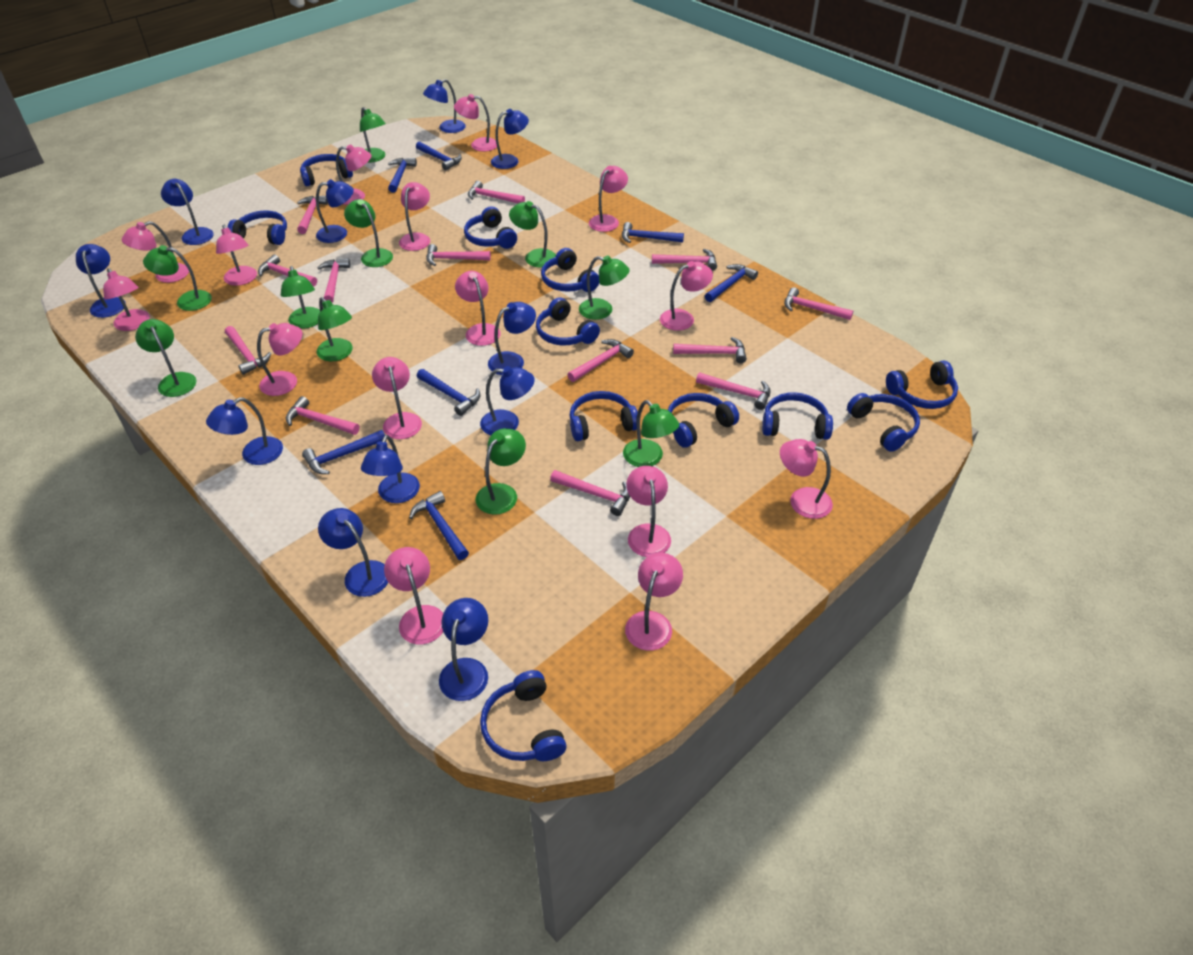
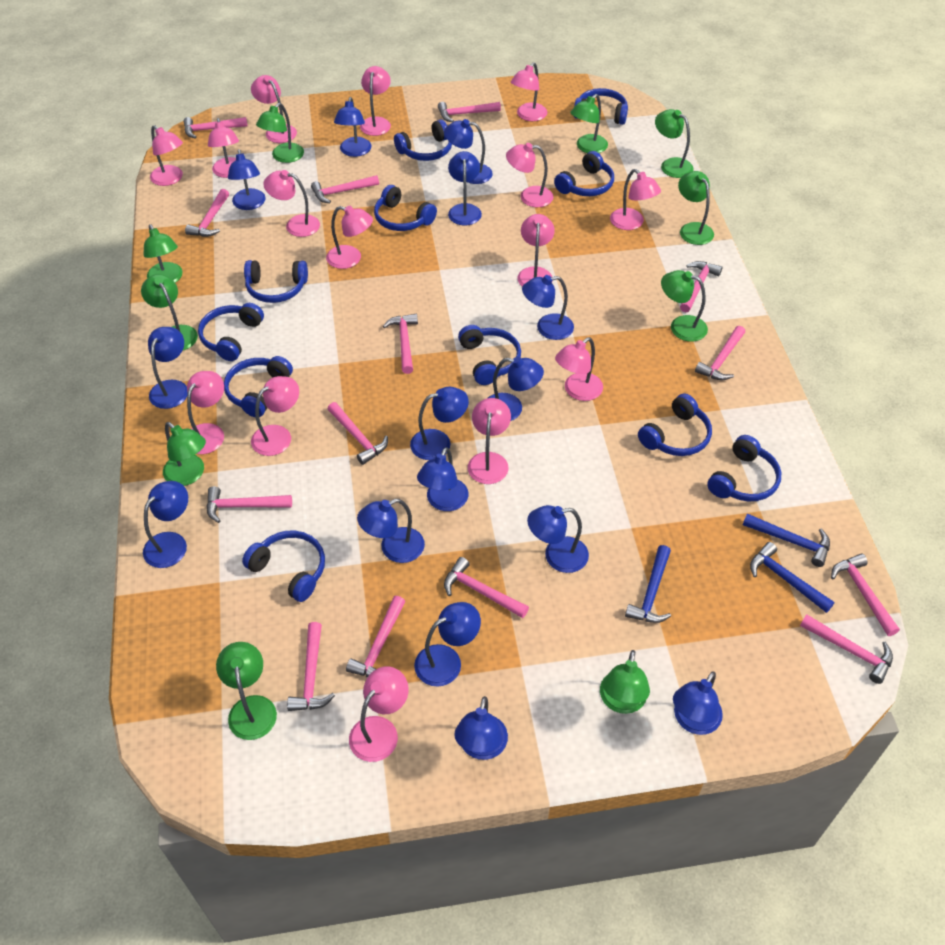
blue hammer: [302,430,385,474] [388,158,417,193] [409,491,469,560] [416,141,462,170] [417,369,480,416] [622,222,684,243] [705,264,758,302] = 7 -> [625,545,671,623] [743,513,830,567] [750,542,835,613] = 3
blue lamp: [76,244,126,318] [161,178,214,245] [206,397,283,465] [316,179,354,243] [318,508,388,597] [361,435,420,503] [423,79,466,133] [439,598,488,701] [480,366,535,435] [488,302,536,375] [491,109,529,169] = 11 -> [143,481,188,568] [148,327,188,409] [228,149,265,210] [334,97,371,157] [357,499,425,563] [410,387,469,460] [414,602,481,687] [417,447,468,511] [444,119,493,184] [448,151,482,226] [454,696,508,760] [488,356,544,421] [522,275,574,340] [527,505,589,573] [673,671,723,735] = 15
pink hammer: [225,326,271,375] [258,254,317,287] [286,396,359,435] [297,196,328,234] [317,258,350,302] [426,244,491,266] [468,181,525,204] [550,470,630,516] [567,339,634,382] [652,249,717,271] [673,337,747,363] [696,372,771,410] [784,287,853,320] = 13 -> [184,117,248,139] [185,189,229,237] [206,486,292,523] [287,622,335,711] [311,175,379,203] [328,402,388,465] [346,596,406,677] [383,314,418,374] [438,102,501,122] [444,557,529,618] [680,261,722,312] [695,326,745,380] [800,614,893,684] [831,553,900,636] = 14

